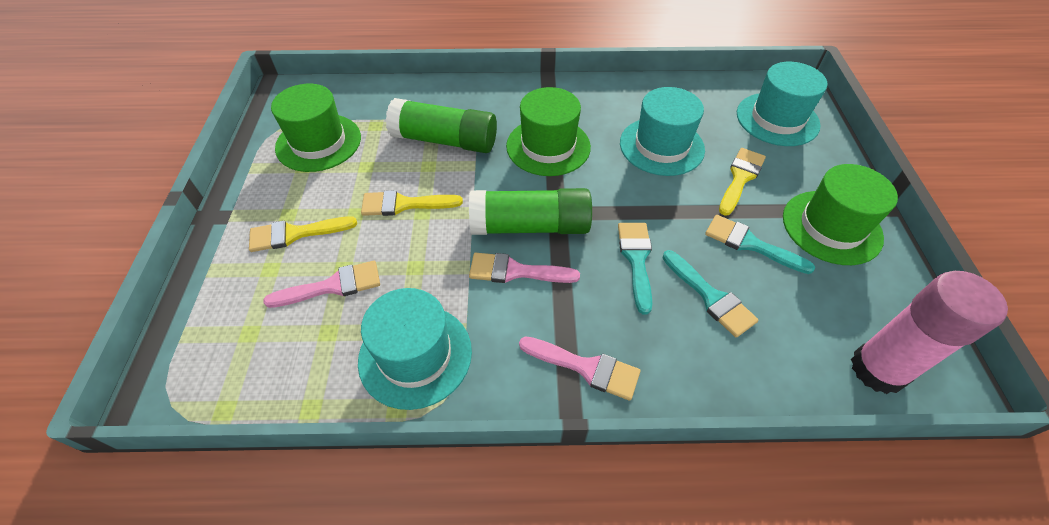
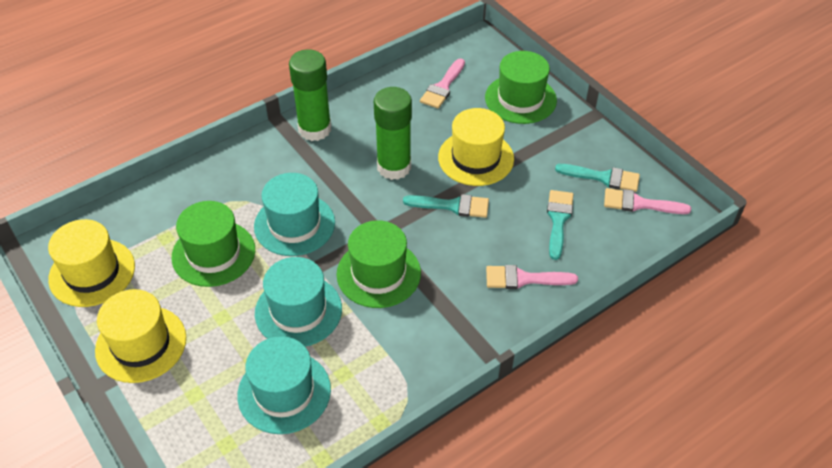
pink glue stick: [851,271,1008,394] = 1 -> none = 0
yellow brush: [249,216,357,252] [361,190,463,216] [719,148,766,216] = 3 -> none = 0
yellow hat: none = 0 -> [48,219,135,307] [95,289,186,383] [438,108,514,186] = 3

